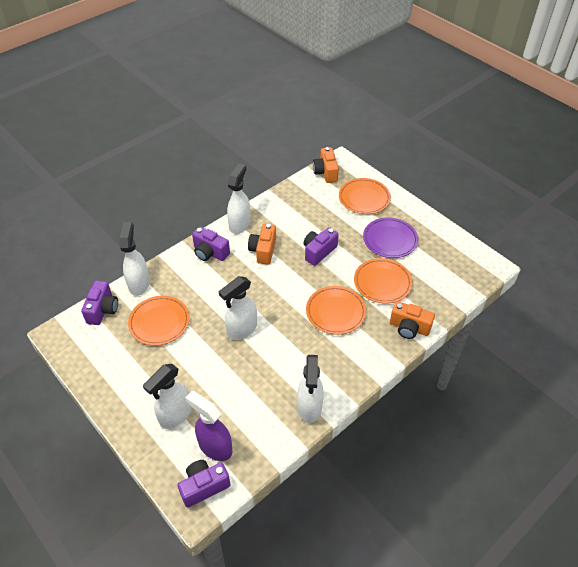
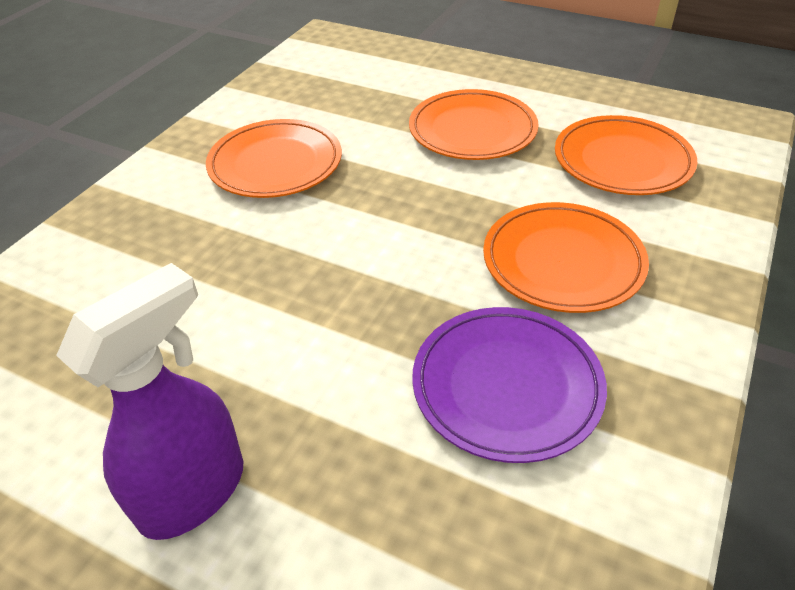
orange camera: [248,224,276,264] [313,147,339,183] [390,301,435,339] = 3 -> none = 0
purple camera: [81,281,118,325] [178,460,230,507] [192,227,230,261] [304,227,339,266] = 4 -> none = 0
white spray bottle: [120,222,150,296] [143,364,192,429] [219,276,257,340] [227,163,250,234] [297,355,324,423] = 5 -> none = 0

